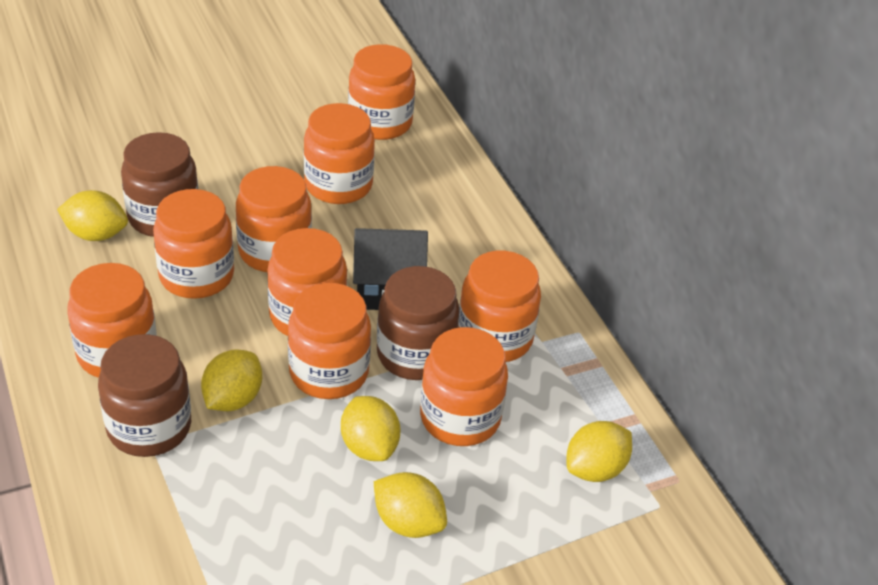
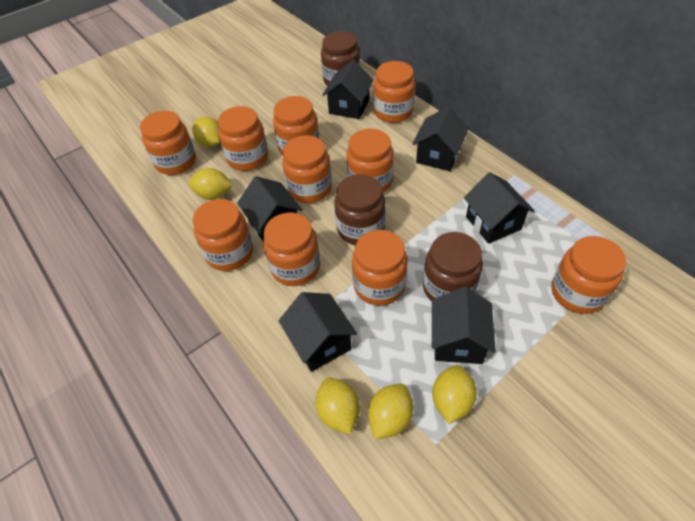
black house: [353,228,428,310] = 1 -> [237,176,303,241] [279,292,357,372] [323,60,374,119] [412,106,469,171] [432,287,496,364] [464,172,535,244] = 6
orange jar: [67,263,157,378] [153,189,234,299] [236,166,312,272] [267,228,347,336] [288,283,371,399] [304,103,375,204] [348,44,415,140] [420,327,508,446] [458,251,541,362] = 9 -> [140,111,196,175] [193,199,253,271] [218,106,268,171] [263,213,320,286] [273,96,319,156] [282,135,332,203] [346,129,394,193] [352,230,408,306] [373,61,415,123] [552,236,627,314] = 10

